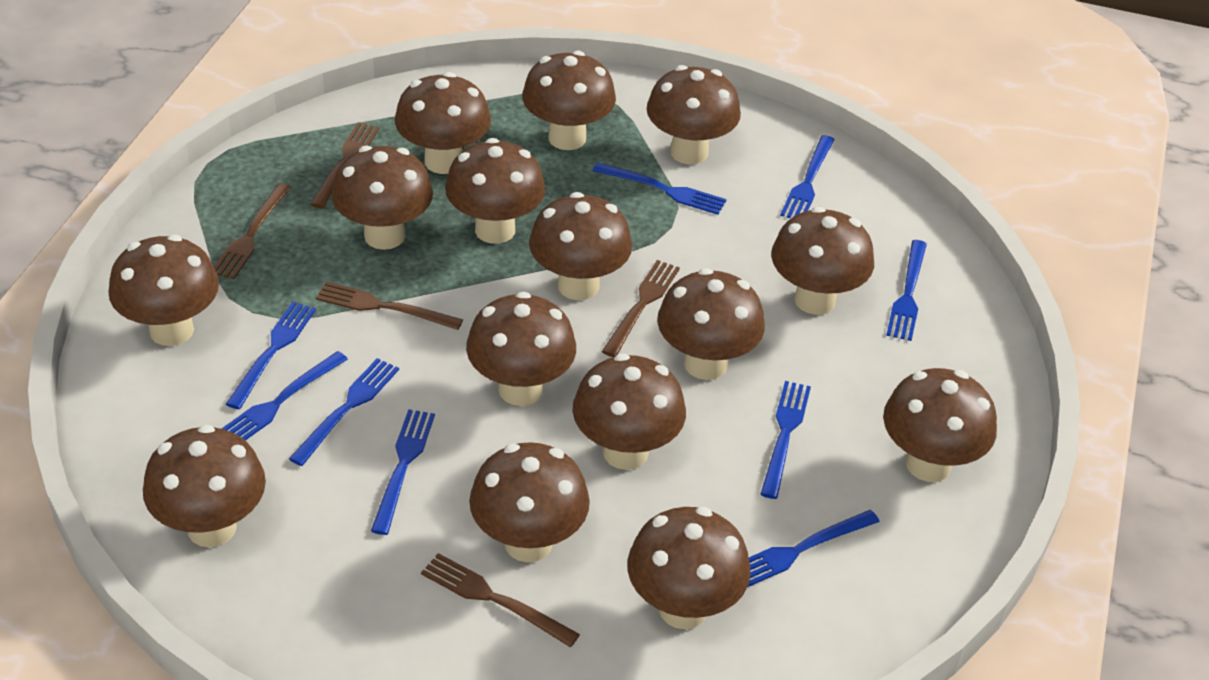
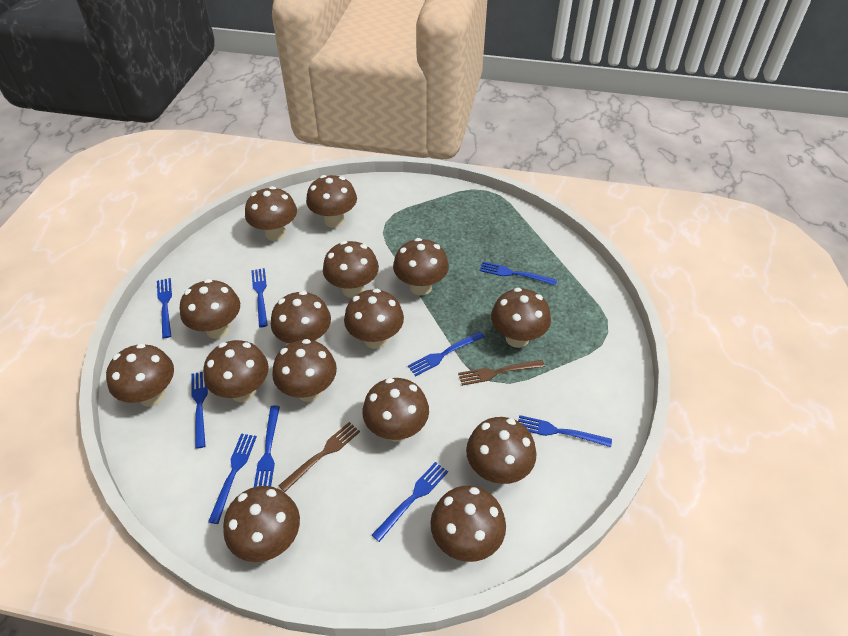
brown fork: [214,183,291,279] [310,122,380,208] [316,282,463,330] [421,553,580,647] [602,260,680,357] = 5 -> [278,422,360,492] [458,360,545,386] = 2

